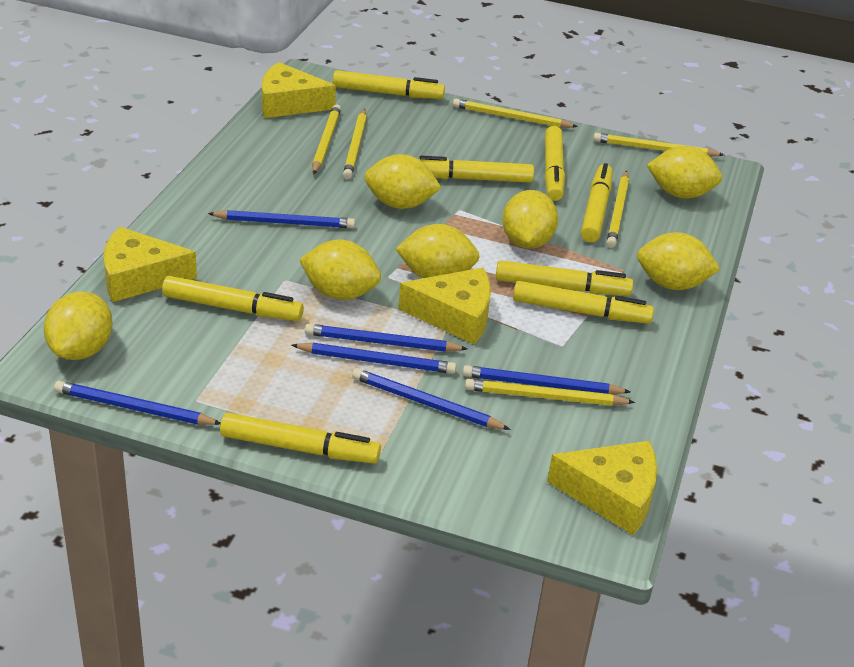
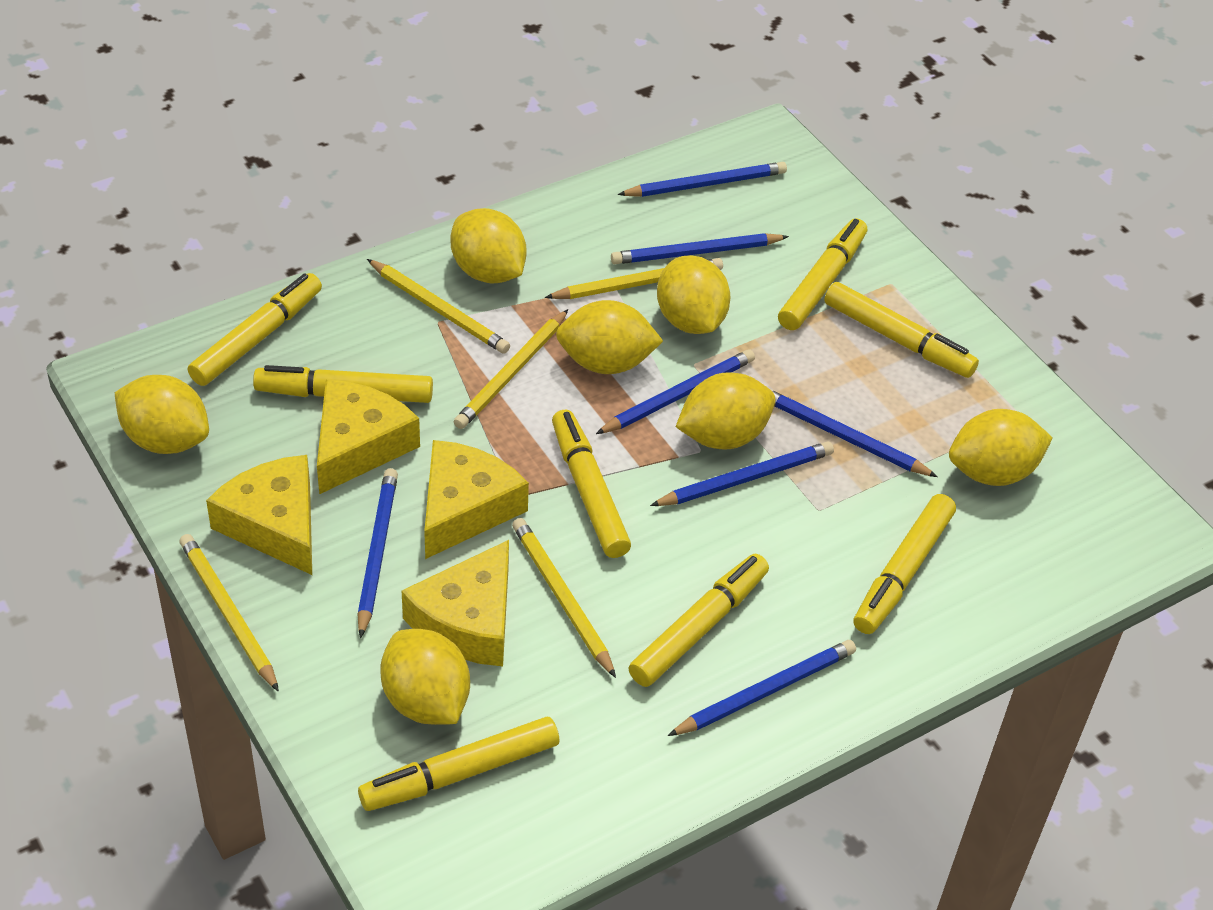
blue pencil: [54,381,221,425] [208,210,355,228] [292,343,456,374] [305,324,468,352] [352,368,511,430] [463,365,630,394] = 6 -> [357,468,398,638] [596,349,755,434] [611,233,789,264] [618,162,787,197] [650,442,834,506] [668,640,856,736] [771,390,938,477] = 7
yellow pencil: [312,105,341,175] [343,109,367,179] [453,99,578,128] [465,379,635,406] [593,133,724,157] [607,171,629,247] = 6 -> [179,534,279,692] [367,259,510,354] [454,309,568,429] [512,518,616,678] [545,258,723,299] = 5

